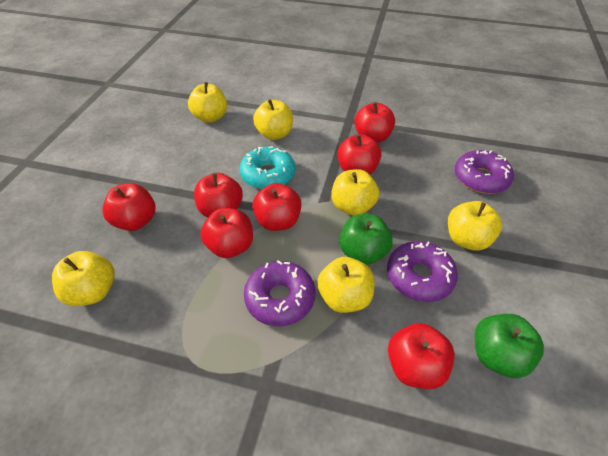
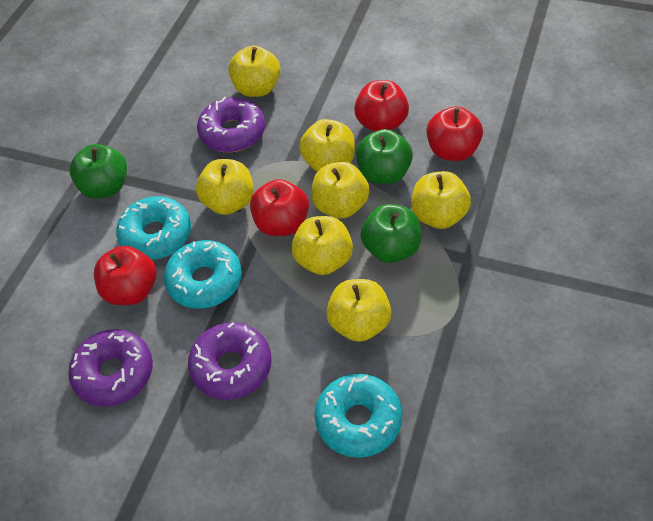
green apple: [339,214,393,265] [475,314,544,378] = 2 -> [70,144,127,199] [356,129,413,184] [360,204,421,263] = 3
red apple: [102,183,155,231] [194,173,243,217] [200,208,253,258] [252,183,302,231] [337,134,381,175] [354,102,395,143] [388,323,455,389] = 7 -> [94,246,156,305] [250,179,309,236] [354,80,409,132] [427,106,483,161] = 4
turquoise donut: [240,146,295,189] = 1 -> [116,196,191,260] [164,240,242,309] [315,374,402,458] = 3
yellow apple: [52,251,115,306] [188,82,227,123] [253,99,293,140] [317,257,374,313] [331,169,379,216] [448,201,502,251] = 6 -> [196,159,254,215] [229,46,280,97] [292,216,353,275] [299,119,355,172] [311,162,370,218] [326,279,391,342] [411,171,471,229] = 7

